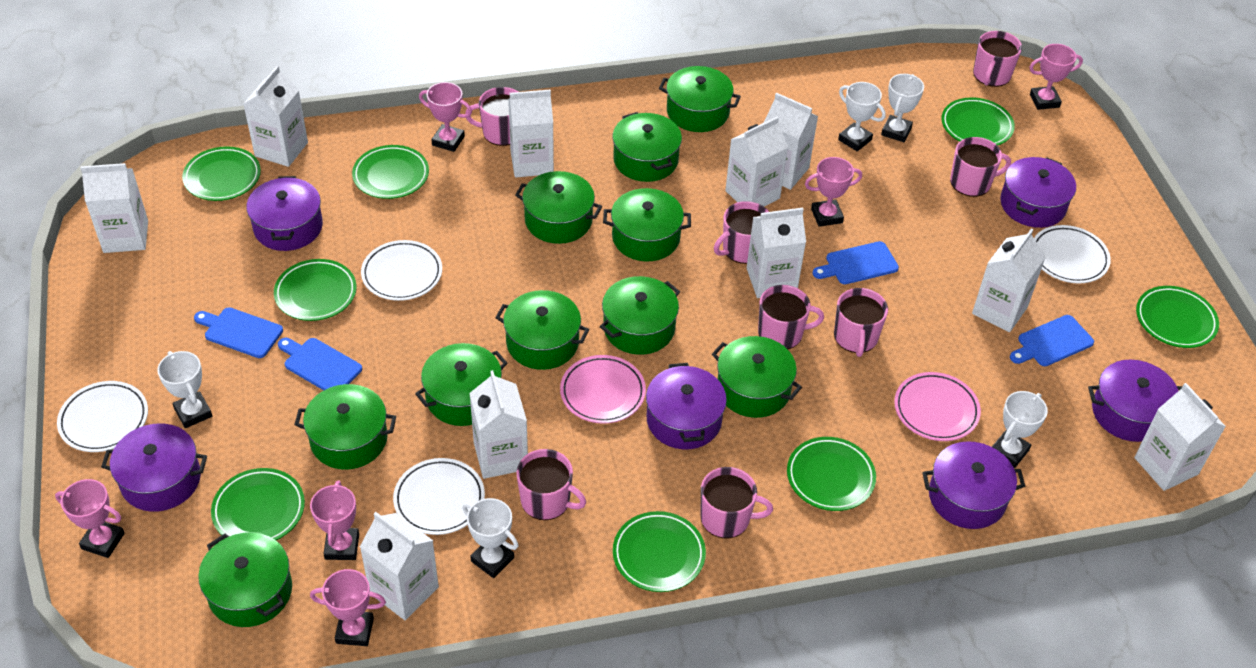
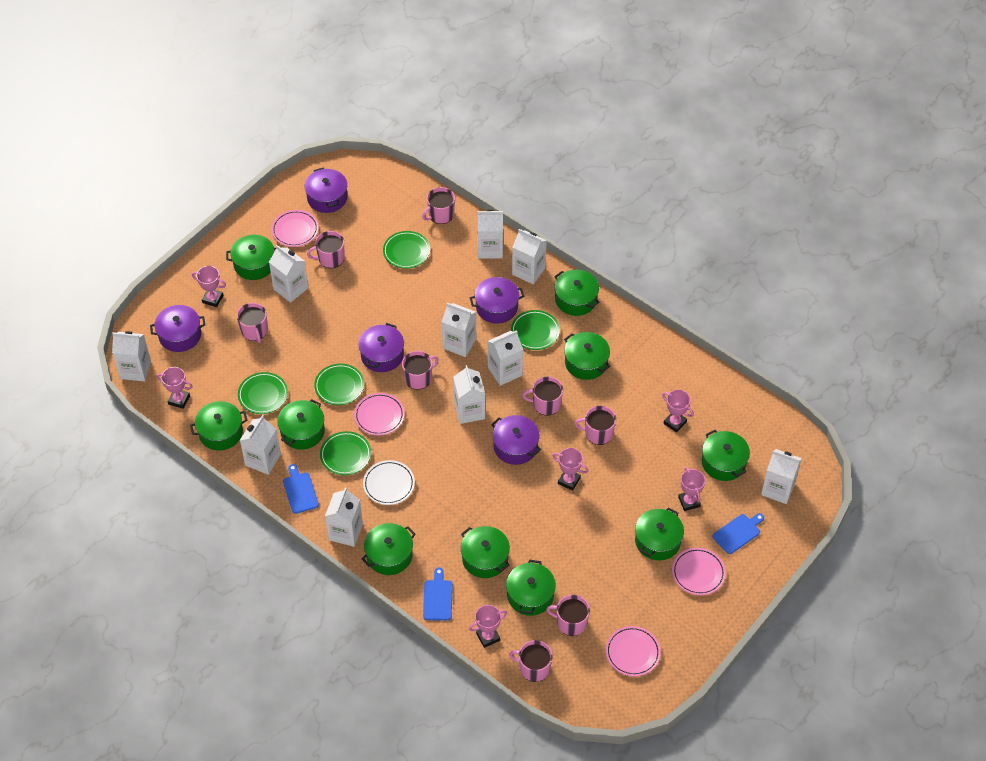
blue cutting board: [194,307,283,358] [278,338,362,390] [813,241,899,284] [1010,315,1094,366] = 4 -> [283,464,319,514] [423,567,453,621] [713,513,764,554] = 3
green plate: [182,146,261,201] [211,468,305,540] [274,259,357,321] [352,145,429,199] [613,511,706,592] [787,437,876,511] [941,97,1015,146] [1136,286,1219,348] = 8 -> [238,372,288,414] [314,364,364,405] [320,431,371,475] [383,231,430,269] [511,310,560,350] = 5
pink plate: [560,355,646,424] [894,372,981,441] = 2 -> [271,210,319,247] [354,393,405,435] [606,626,661,676] [672,548,726,595] = 4
purple pot: [101,423,207,512] [246,176,323,251] [646,363,727,449] [922,441,1025,529] [1000,157,1076,228] [1088,360,1182,442] = 6 -> [150,305,205,352] [305,168,347,213] [358,323,404,372] [470,277,524,324] [491,415,541,465] = 5
white plate: [57,381,148,452] [361,240,442,301] [393,458,485,535] [1034,225,1111,283] = 4 -> [363,460,415,505] = 1
white trophy: [157,351,212,428] [462,498,519,578] [838,82,886,151] [881,74,924,142] [992,391,1048,468] = 5 -> none = 0

